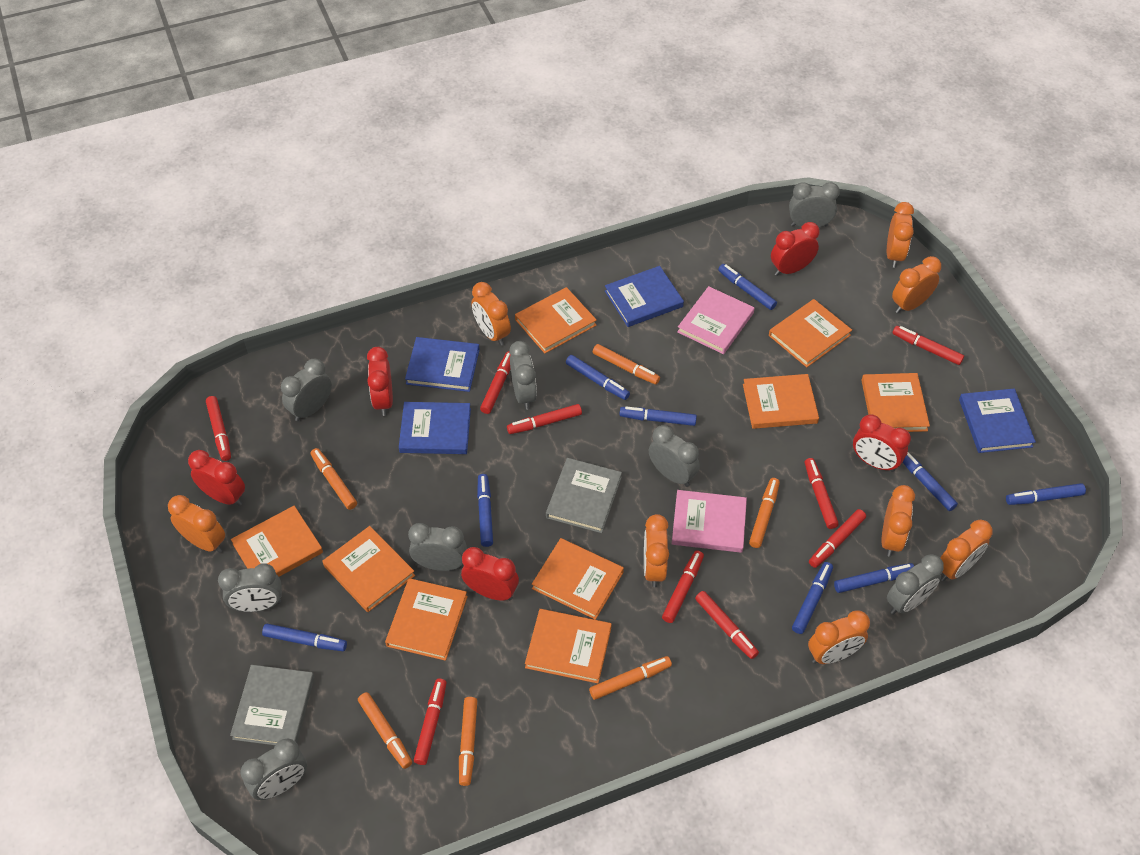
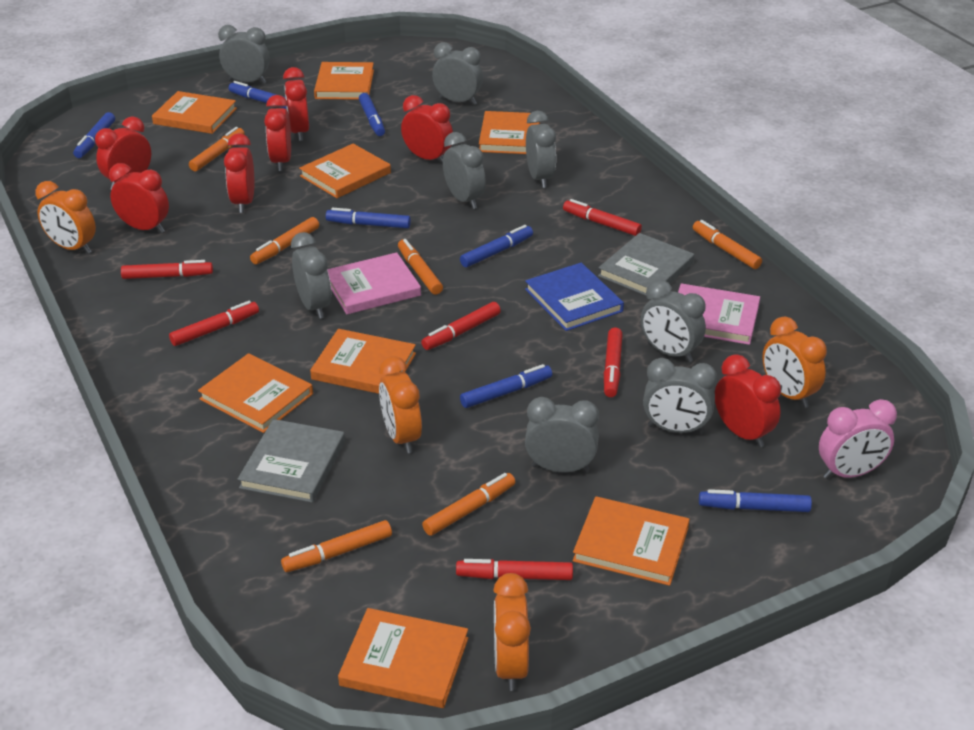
blue book: [399,402,471,454] [405,337,480,392] [605,266,684,327] [959,388,1036,453] = 4 -> [525,263,624,331] = 1
blue marker: [262,624,347,651] [477,474,493,547] [566,355,630,400] [619,406,697,426] [718,264,777,310] [792,562,833,634] [834,563,914,593] [903,452,958,511] [1006,483,1086,505] = 9 -> [73,112,115,158] [229,81,287,109] [326,208,411,228] [359,93,385,136] [460,225,533,267] [460,364,552,408] [699,489,812,512] = 7
orange book: [231,506,323,577] [322,526,415,612] [385,578,468,661] [515,287,597,353] [525,609,611,683] [532,538,624,620] [743,374,819,429] [769,299,852,367] [861,373,930,432] = 9 -> [152,91,237,134] [198,353,313,433] [299,144,391,198] [310,329,416,394] [314,62,374,100] [338,608,468,708] [479,111,540,154] [573,496,690,586] = 8
orange clock: [168,495,225,553] [472,282,511,346] [644,514,669,587] [808,610,870,664] [881,485,915,557] [887,202,914,268] [892,256,941,313] [940,520,993,581] = 8 -> [36,181,96,254] [379,356,422,454] [493,573,531,691] [762,317,827,408] = 4
pink clock: none = 0 -> [819,399,897,479] = 1
red clock: [188,450,245,506] [367,347,393,416] [461,547,519,601] [771,222,820,276] [853,414,911,472] = 5 -> [95,116,151,189] [109,163,169,233] [224,133,254,213] [264,95,291,171] [283,67,309,141] [401,95,453,164] [715,354,781,448] = 7
red marker: [206,396,231,461] [414,678,447,765] [480,351,511,414] [507,404,582,434] [662,550,704,623] [695,591,759,659] [805,458,839,529] [809,509,866,568] [893,326,964,365] = 9 -> [121,260,213,279] [169,301,259,346] [421,302,501,350] [456,559,573,580] [563,199,642,236] [604,327,623,397] = 6

